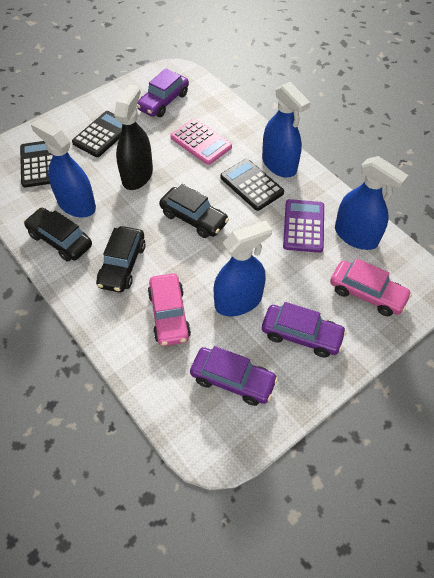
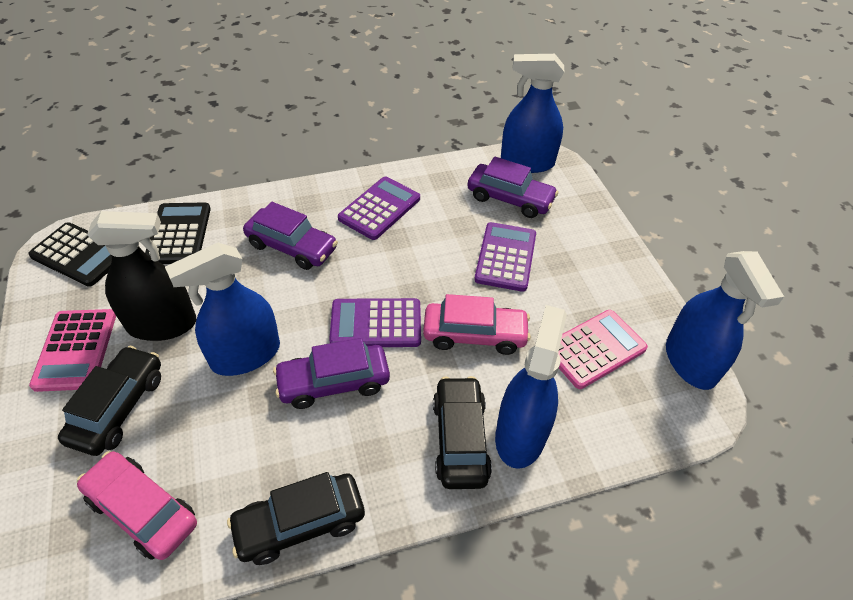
black calculator: [20,141,53,187] [72,111,122,157] [220,159,284,211] = 3 -> [28,222,112,287] [145,202,211,264] = 2
pink calculator: [171,119,232,165] = 1 -> [29,309,116,392] [558,310,648,389] = 2
purple calculator: [283,199,324,253] = 1 -> [329,298,421,347] [338,177,420,240] [474,222,536,292] = 3

